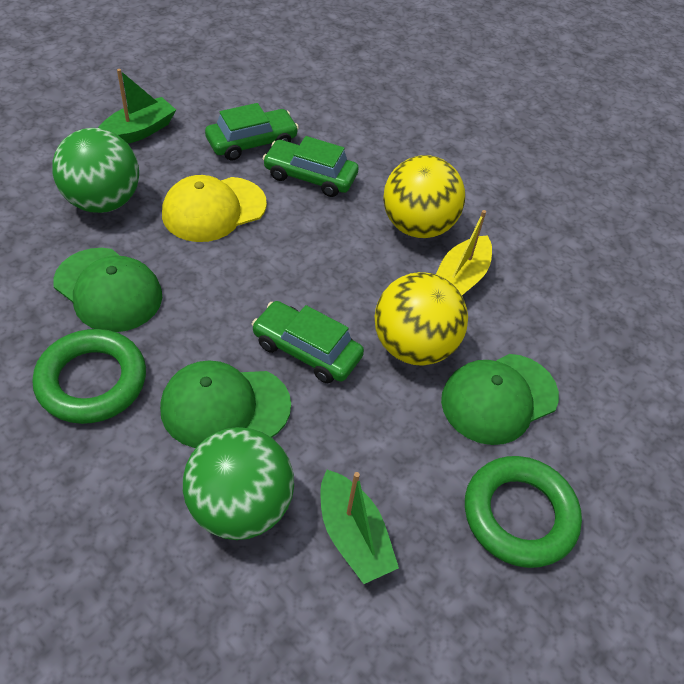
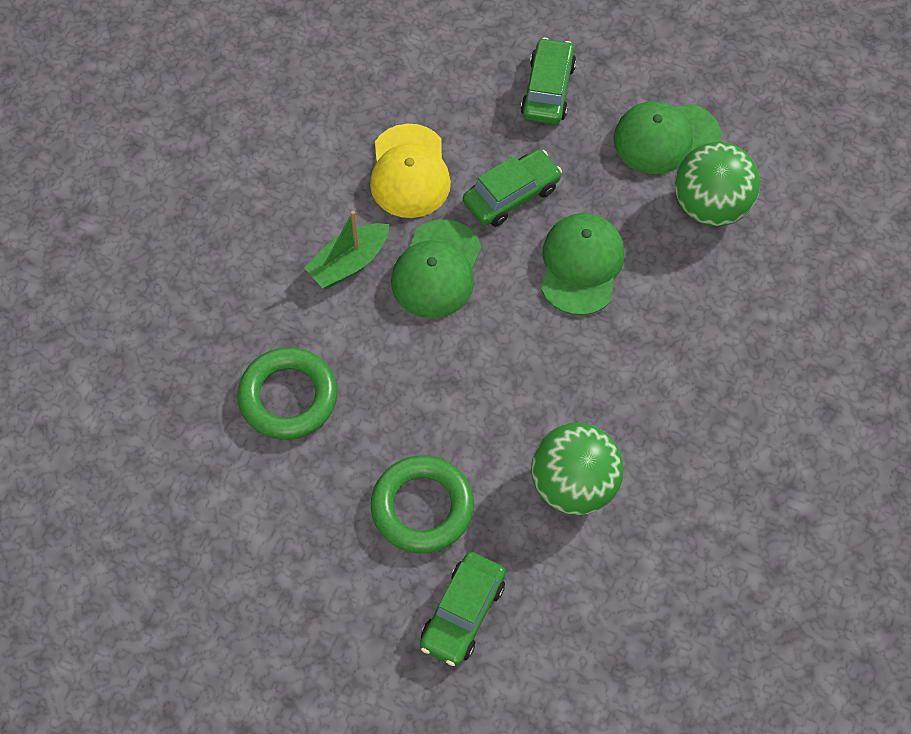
green boat: [98,69,176,144] [321,470,399,584] = 2 -> [304,211,389,289] = 1
yellow ball: [375,272,468,366] [383,155,465,238] = 2 -> none = 0
yellow boat: [436,210,492,295] = 1 -> none = 0

